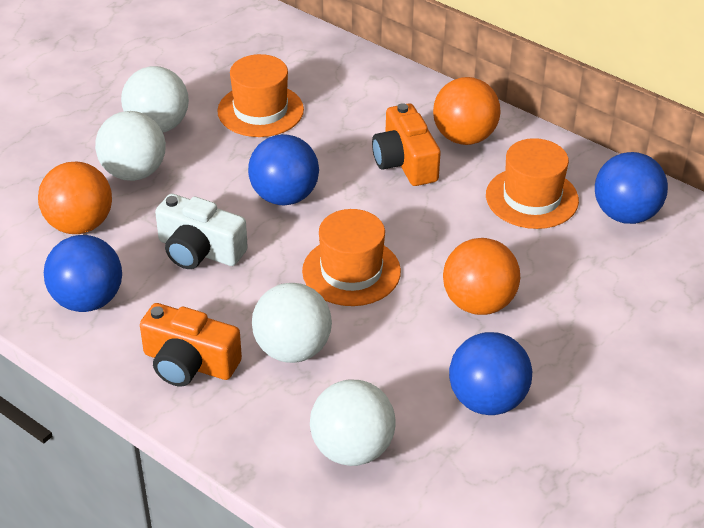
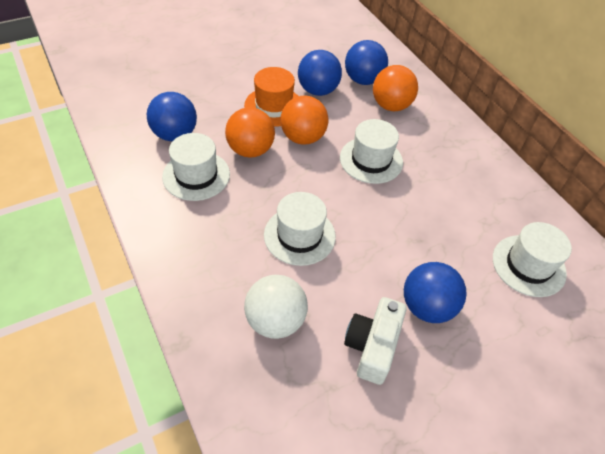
orange camera: [140,303,242,386] [372,103,441,186] = 2 -> none = 0
orange hat: [217,54,304,137] [302,209,401,306] [486,138,579,229] = 3 -> [244,67,298,127] = 1
white ball: [95,111,166,181] [121,66,189,132] [252,283,332,363] [310,379,396,466] = 4 -> [244,275,308,339] = 1
white hat: none = 0 -> [162,133,230,201] [264,192,336,266] [340,119,403,184] [493,222,572,297] = 4

